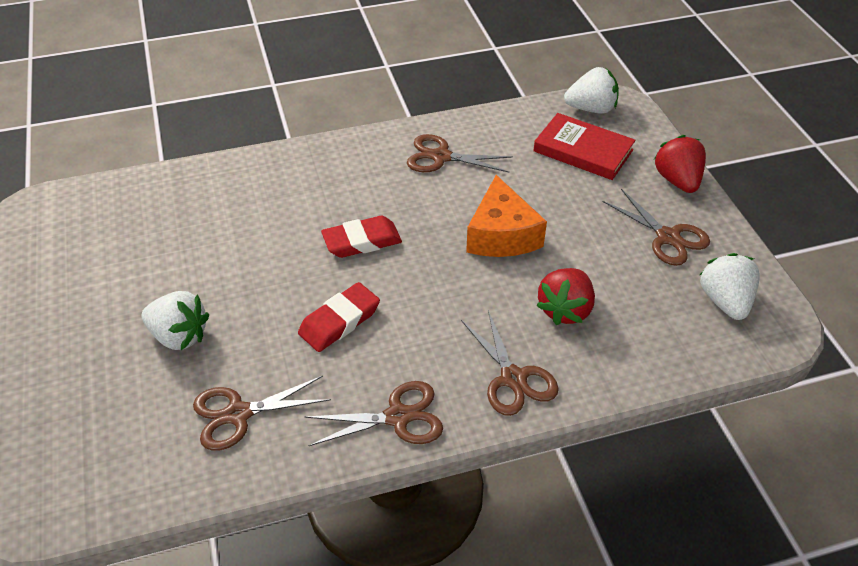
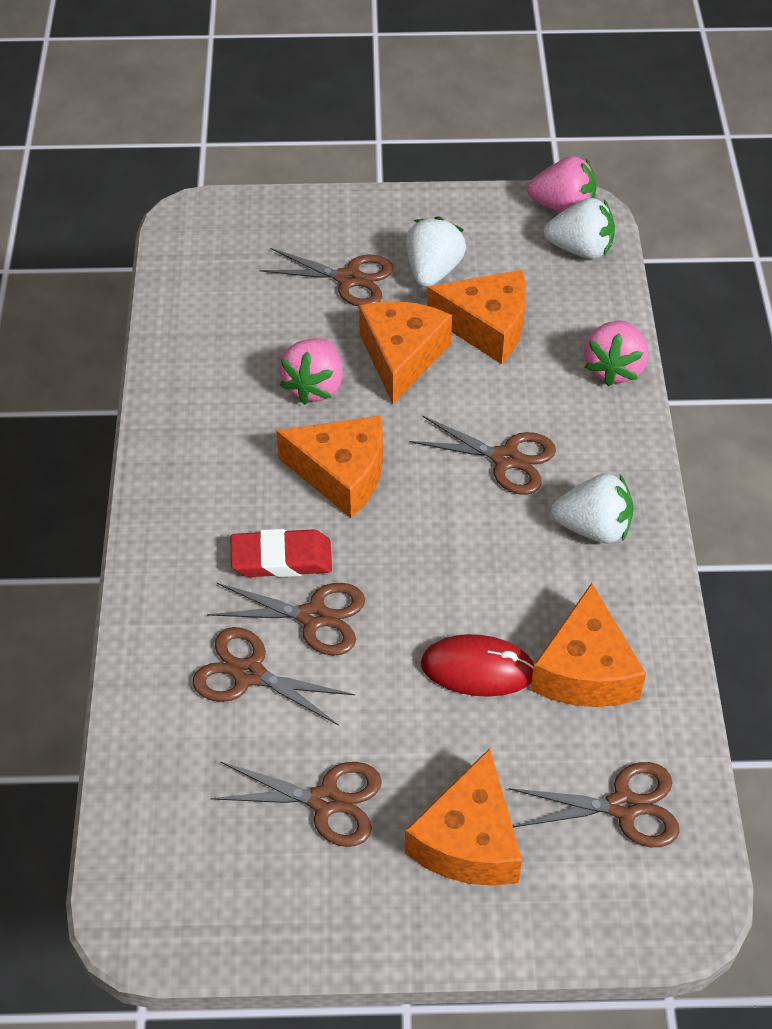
brown scissors: [193,376,331,451] [305,381,443,446] [407,134,513,173] [461,310,559,416] [603,189,710,266] = 5 -> [193,627,355,726] [207,583,365,656] [210,761,382,847] [260,248,394,306] [409,415,556,495] [509,762,680,847] = 6
orange cheese: [466,175,547,257] = 1 -> [276,415,383,518] [359,301,452,404] [405,748,522,886] [427,270,526,364] [530,583,646,707] = 5
pink strawberry: none = 0 -> [279,338,343,405] [527,156,596,213] [584,320,648,386] = 3
red book: [533,113,636,180] = 1 -> none = 0
red eraser: [298,282,380,352] [321,216,402,258] = 2 -> [231,529,332,577] = 1
red mouse: none = 0 -> [421,634,534,697] = 1
red strawberry: [536,268,595,325] [654,135,706,193] = 2 -> none = 0

